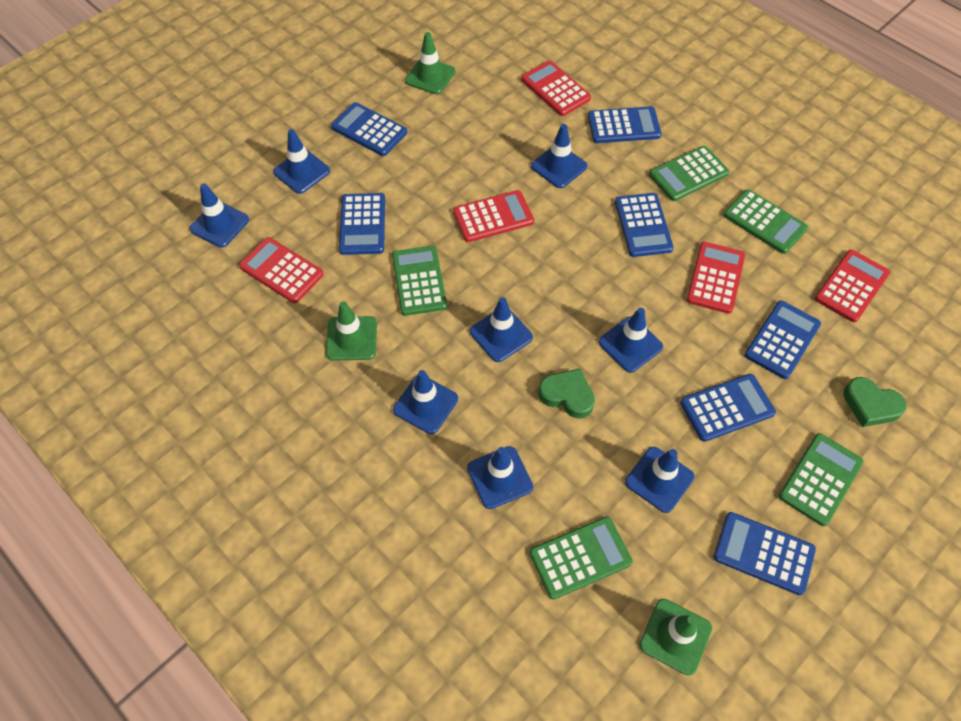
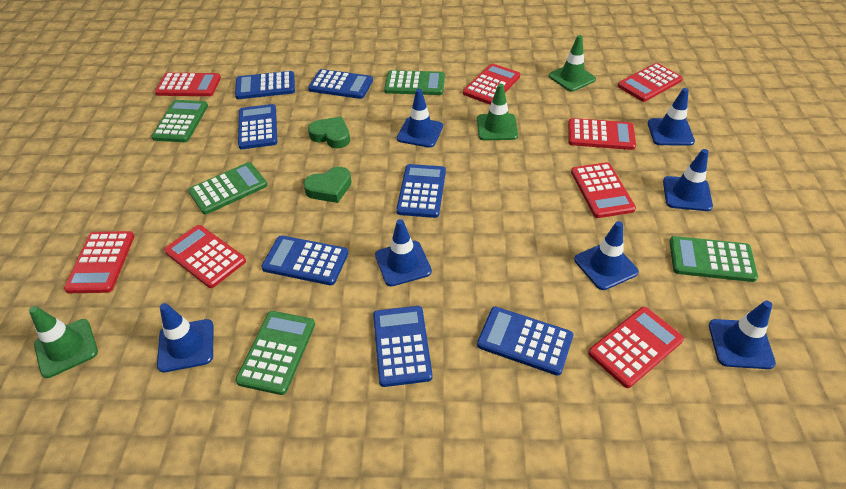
blue traffic cone: [190,183,249,248] [273,129,330,194] [393,370,458,434] [467,446,533,509] [470,297,533,362] [531,124,587,188] [599,308,663,373] [625,447,694,513] = 8 -> [157,303,214,372] [375,219,432,286] [397,89,443,148] [574,221,639,290] [648,88,695,146] [663,149,713,211] [709,301,776,369] = 7
red calculator: [239,237,324,303] [453,190,534,242] [521,61,591,116] [687,242,745,314] [815,250,890,322] = 5 -> [64,231,135,293] [155,73,221,96] [164,225,246,288] [463,64,520,105] [568,118,636,150] [571,162,636,218] [588,307,684,388] [618,63,683,102] = 8

